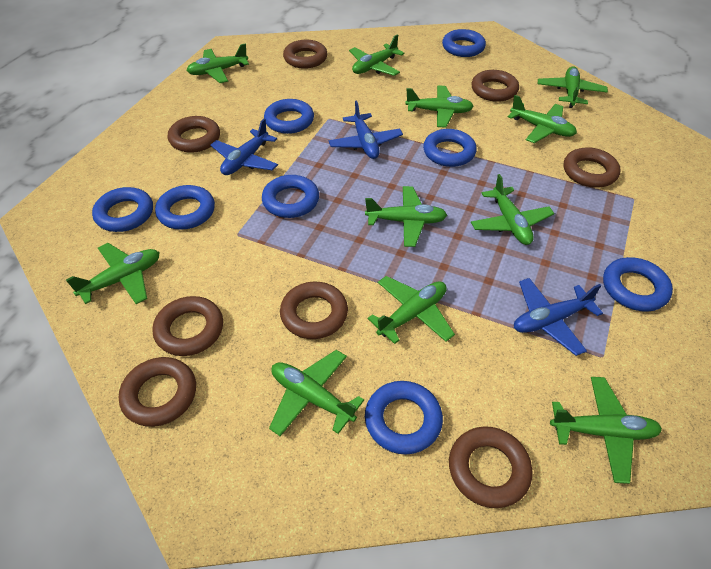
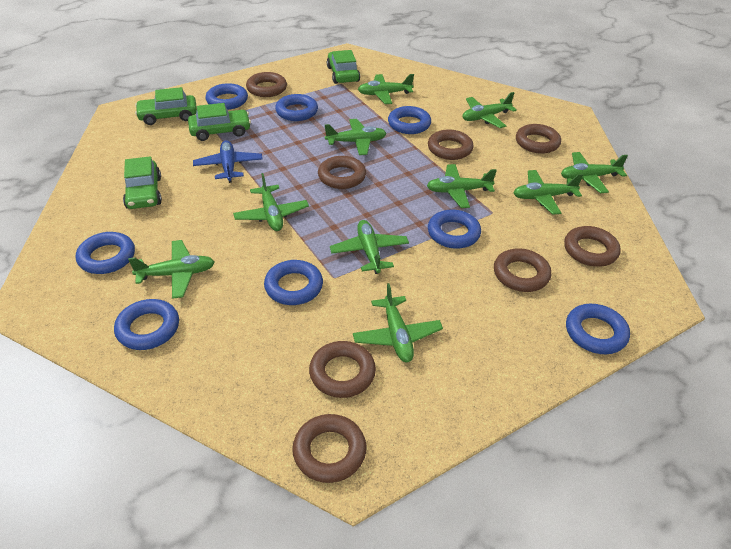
blue plane: [211,119,278,175] [328,101,403,159] [514,278,603,356] = 3 -> [193,140,263,183] = 1
green car: none = 0 -> [123,156,162,209] [135,87,197,125] [188,103,251,141] [327,50,360,84] = 4
green plane: [66,243,159,304] [186,43,249,83] [269,350,364,436] [349,34,404,76] [365,186,447,247] [367,276,455,344] [405,85,474,128] [471,174,554,245] [508,95,577,143] [538,66,608,108] [550,377,662,484] = 11 -> [128,240,215,299] [233,173,309,231] [325,119,387,155] [330,220,409,274] [353,283,443,362] [358,74,414,104] [427,164,497,208] [462,92,517,128] [514,170,583,215] [561,152,628,193] = 10

